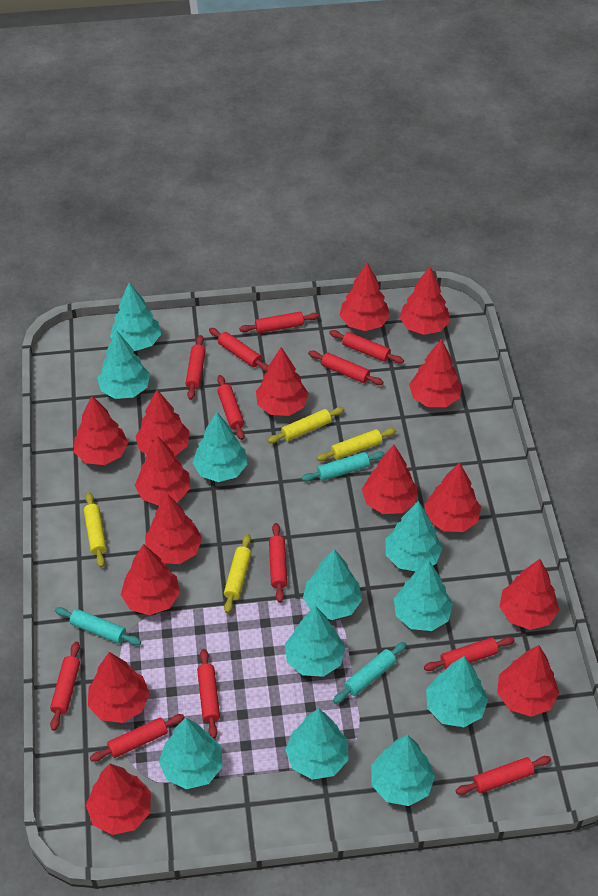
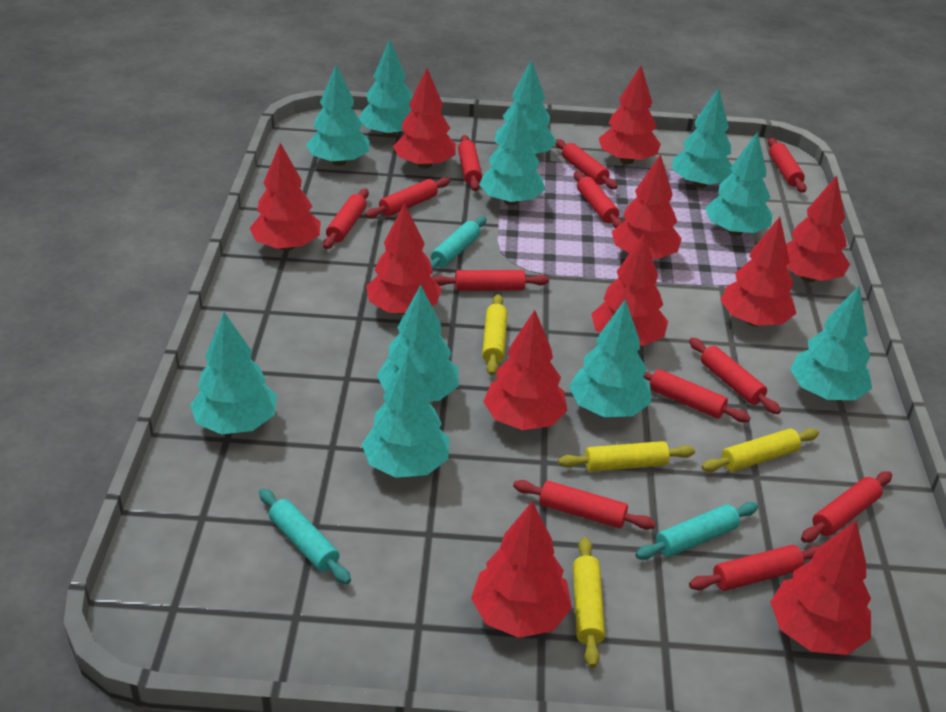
red tree: [74,396,128,465] [86,764,151,835] [88,652,150,723] [121,544,180,615] [135,390,190,457] [135,436,190,506] [145,494,202,564] [256,347,309,416] [339,262,390,331] [362,445,417,514] [399,267,450,335] [409,339,462,407] [424,462,481,532] [497,645,559,717] [499,559,559,630] = 15 -> [250,143,321,251] [366,203,442,315] [393,68,456,169] [471,501,572,638] [483,310,568,430] [591,234,668,346] [599,66,661,164] [612,154,682,259] [721,217,796,326] [770,520,871,655] [786,176,850,282] = 11

